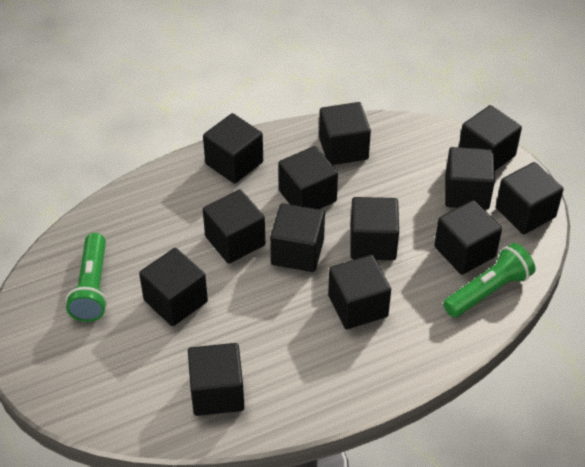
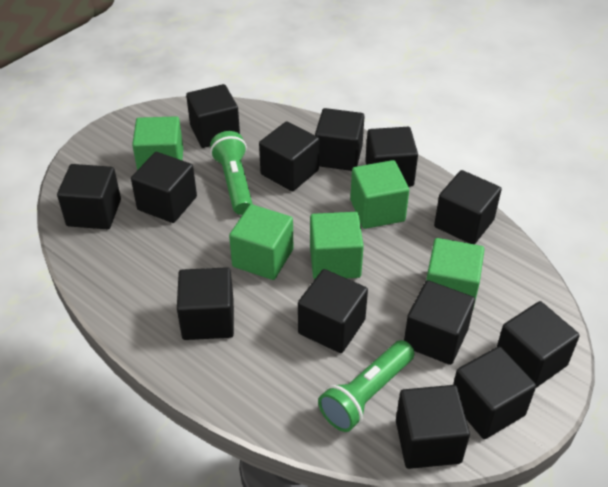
green cube: none = 0 -> [132,116,183,170] [229,204,293,280] [310,212,364,280] [350,160,409,229] [426,238,485,309] = 5

